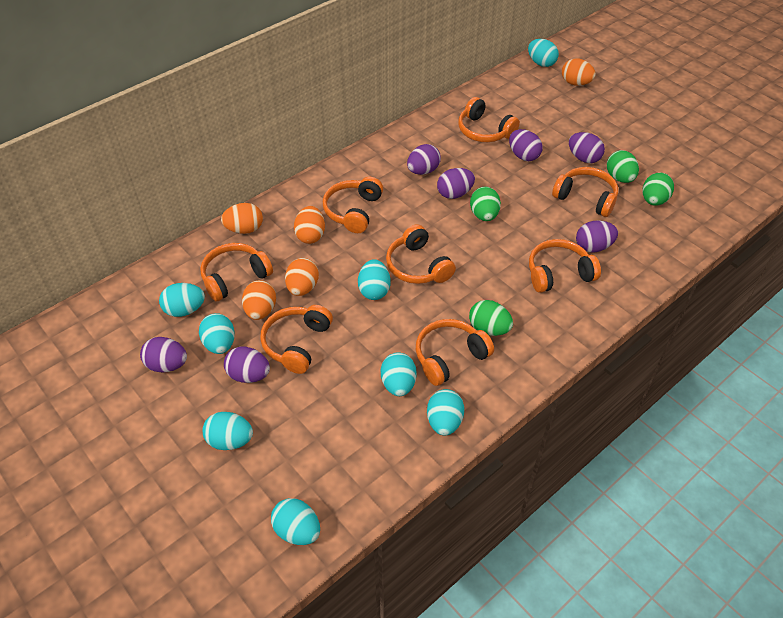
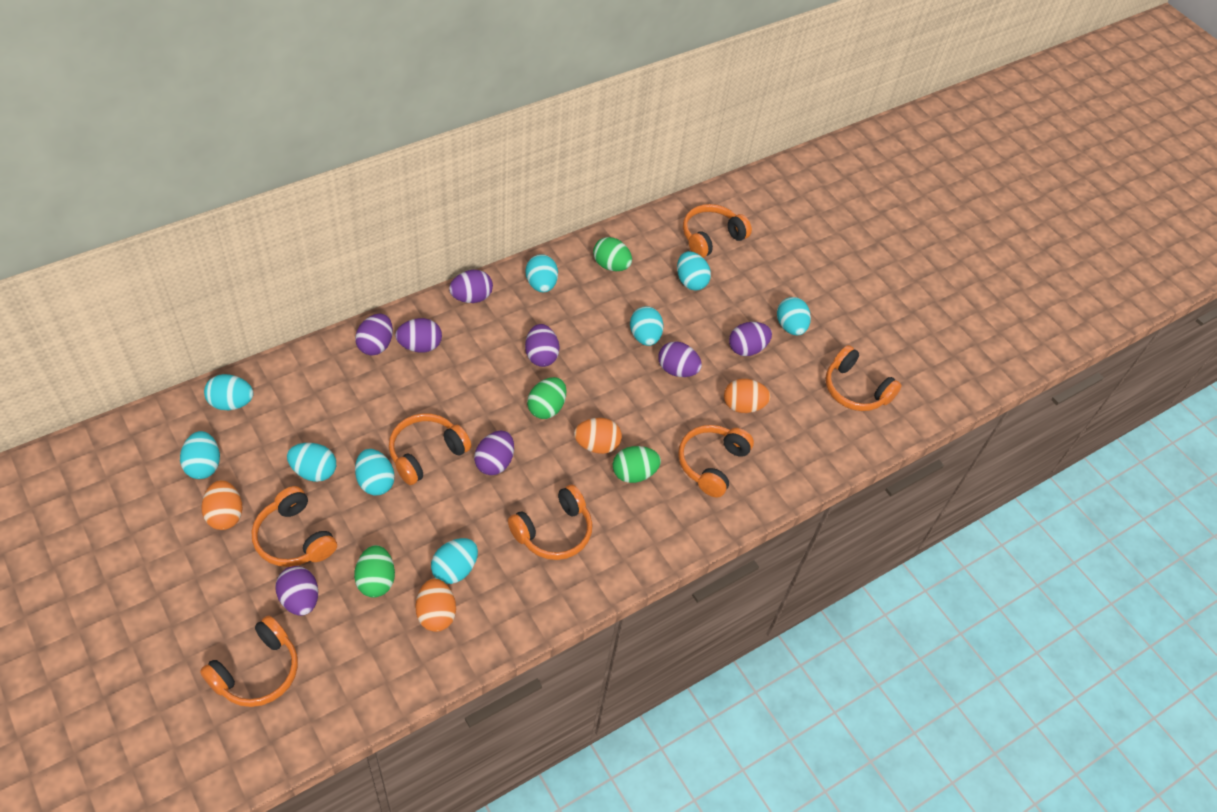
orange egg: [221,203,263,234] [242,280,276,320] [285,258,319,296] [294,206,325,244] [562,58,596,86] = 5 -> [201,480,243,530] [415,578,456,632] [574,418,622,454] [724,379,771,413] = 4
orange headphones: [200,243,273,301] [260,305,333,374] [323,177,383,233] [386,224,456,284] [416,319,494,386] [458,97,520,142] [529,239,601,293] [552,167,618,217] = 8 -> [200,615,298,707] [251,486,337,567] [389,413,471,485] [508,485,592,560] [678,425,754,498] [683,204,752,258] [826,345,902,411] = 7
purple egg: [140,337,187,372] [224,346,270,383] [407,144,441,175] [437,168,475,199] [509,129,543,161] [569,132,605,163] [576,221,618,252] = 7 -> [275,566,318,616] [355,314,393,355] [395,318,442,353] [449,270,493,303] [474,431,514,475] [525,324,560,367] [658,341,702,377] [729,322,772,356] = 8
turquoise egg: [159,283,205,317] [199,313,235,354] [202,412,253,450] [271,498,320,545] [358,259,390,300] [381,352,417,396] [427,389,464,436] [528,39,559,67] = 8 -> [180,431,220,479] [204,374,254,410] [287,443,336,482] [355,449,395,496] [431,538,478,584] [525,254,558,292] [630,306,663,346] [677,251,711,291] [777,297,811,335] = 9

